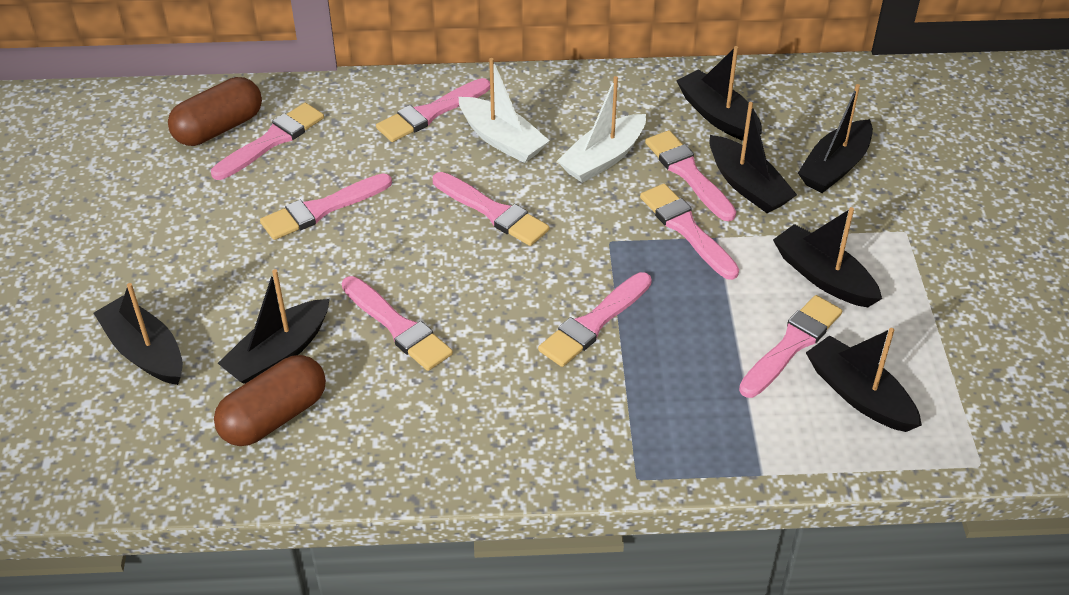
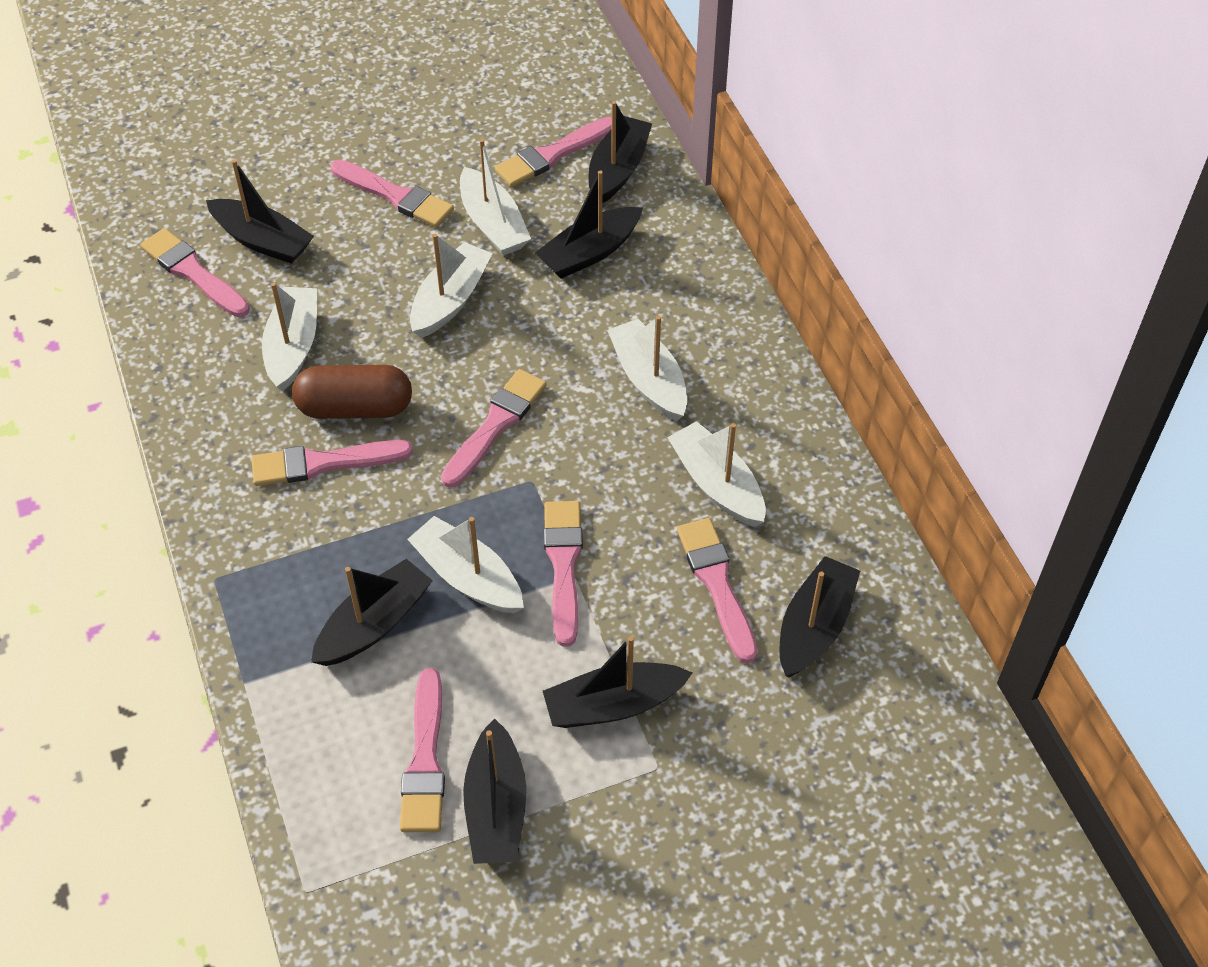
brown capsule: [168,77,262,146] [214,355,326,446] = 2 -> [292,365,412,419] = 1
pink brush: [211,103,324,180] [260,173,392,240] [342,276,453,371] [376,78,490,142] [433,172,549,246] [538,272,652,367] [640,183,739,280] [645,130,736,221] [739,295,842,398] = 9 -> [140,228,250,317] [252,440,413,486] [330,160,454,227] [400,668,445,832] [441,369,547,488] [495,117,612,187] [544,501,583,647] [677,518,757,663] = 8
white boat: [459,58,550,163] [557,76,646,183] = 2 -> [262,282,317,391] [407,516,524,613] [410,234,493,338] [460,139,531,255] [607,316,687,421] [667,421,766,527] = 6

